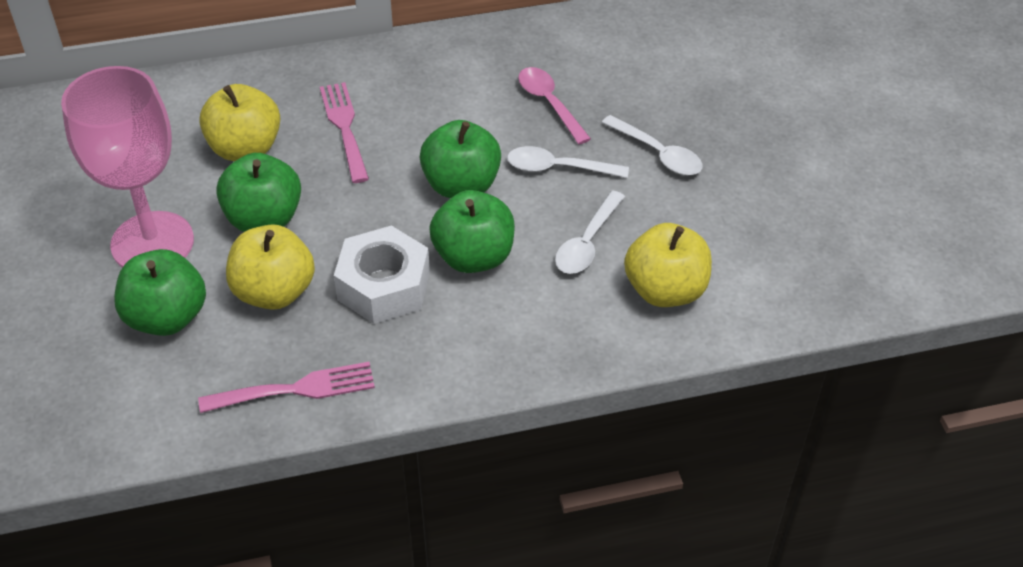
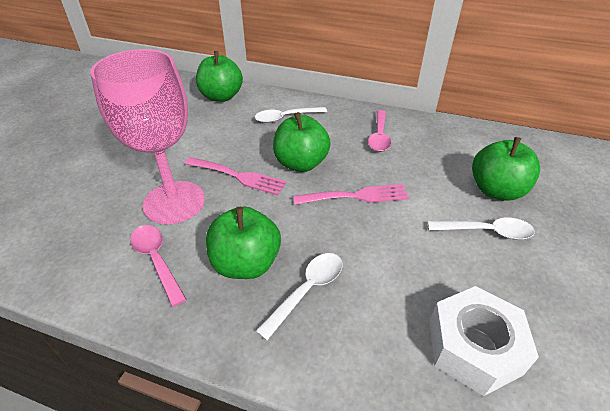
pink spoon: [518,67,591,145] = 1 -> [130,225,187,307] [368,110,391,152] = 2
yellow apple: [199,84,280,161] [226,224,315,310] [624,223,712,307] = 3 -> none = 0

